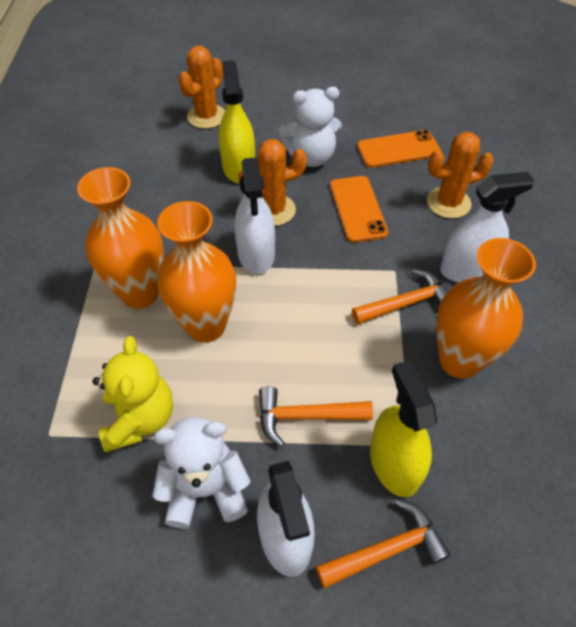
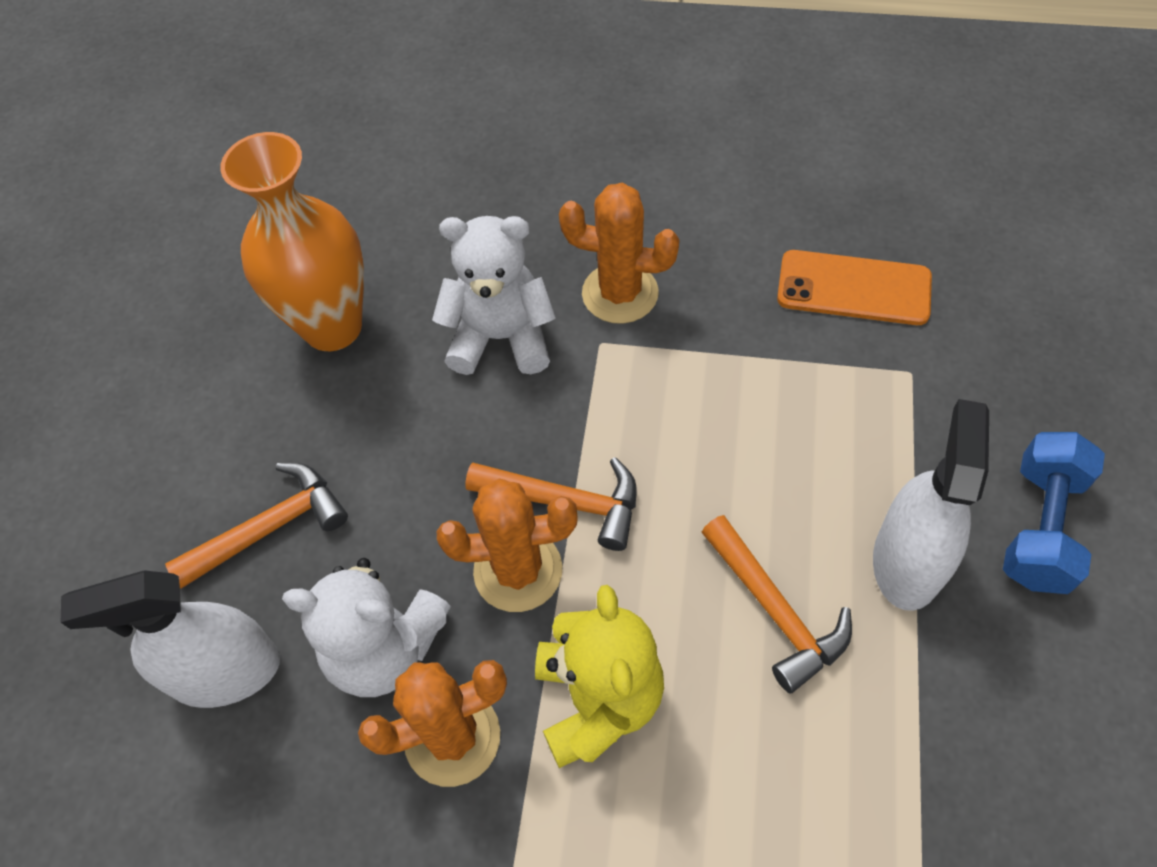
blue dumbbell: none = 0 -> [1003,432,1105,594] = 1
orange phone: [330,176,388,242] [357,130,441,168] = 2 -> [777,250,932,325] = 1
orange vase: [77,167,164,309] [157,201,236,343] [436,238,536,379] = 3 -> [220,132,364,351] = 1
white spray bottle: [235,157,275,274] [257,461,315,577] [440,172,535,282] = 3 -> [61,570,280,708] [873,399,989,611] = 2
yellow spray bottle: [219,60,255,183] [370,360,437,497] = 2 -> none = 0

